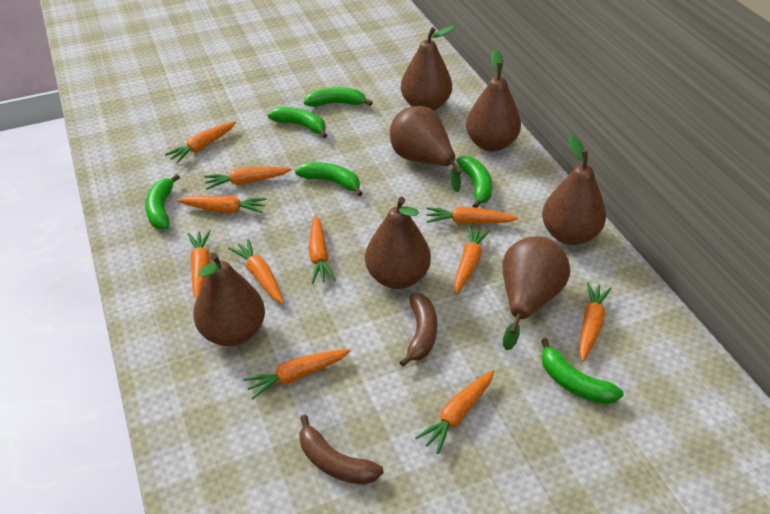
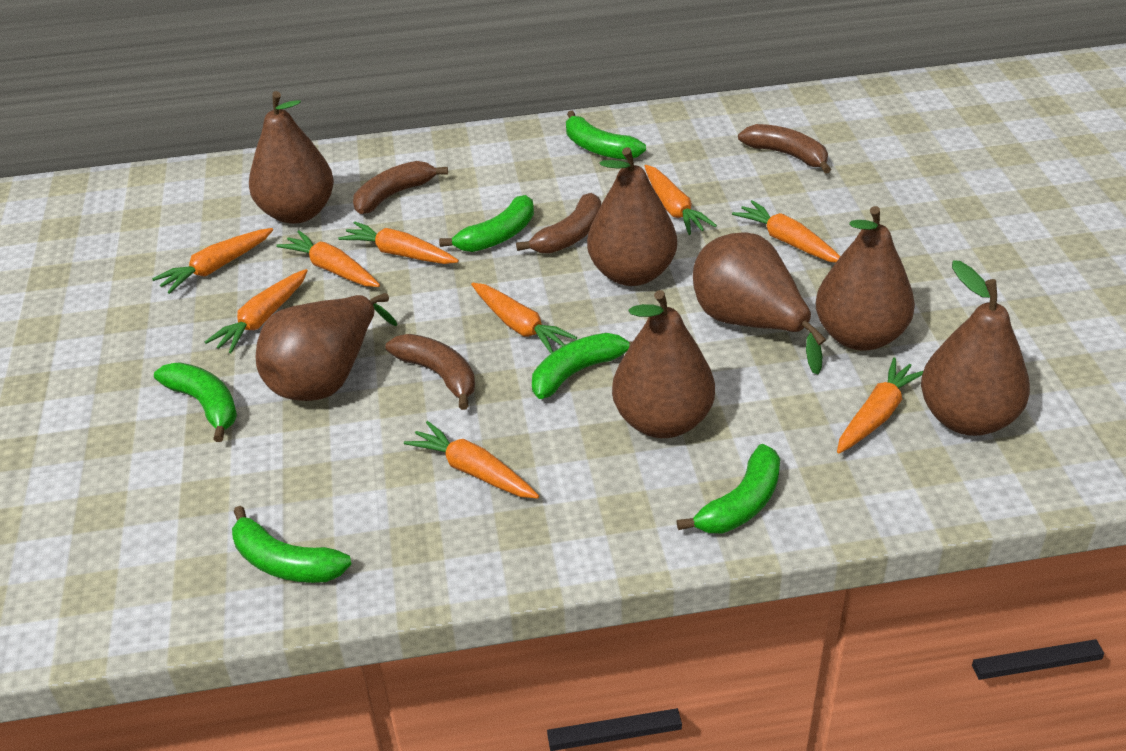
brown banana: [299,415,383,485] [399,293,437,367] = 2 -> [353,161,448,214] [386,334,475,410] [516,193,601,254] [738,124,831,173] = 4
orange carrot: [165,121,236,164] [177,196,267,213] [187,230,211,299] [204,167,292,190] [228,239,284,304] [243,349,351,399] [308,215,336,284] [415,370,494,454] [426,207,518,224] [454,225,491,294] [579,282,612,362] = 11 -> [152,228,273,294] [205,269,308,353] [276,230,380,287] [338,222,459,264] [404,421,539,499] [471,282,577,353] [645,165,717,235] [732,200,840,263] [837,357,923,454] = 9

